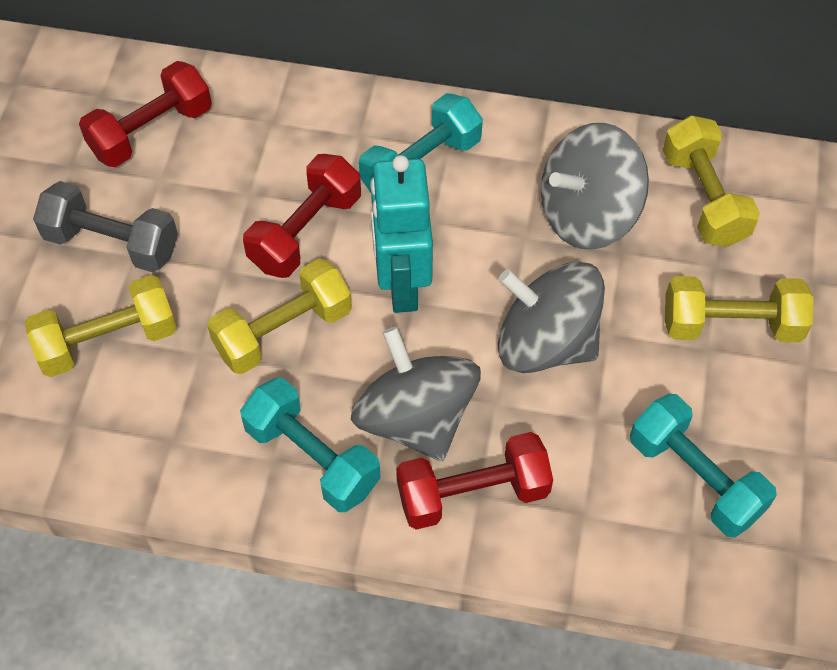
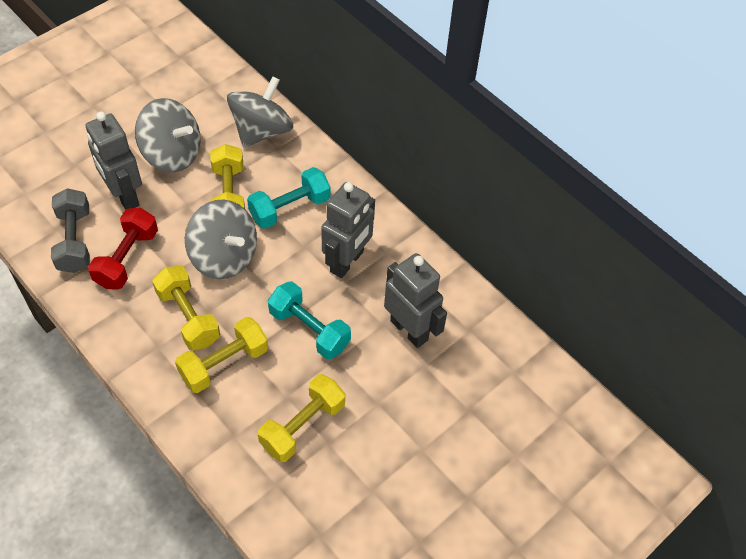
grey robot: none = 0 -> [86,111,142,210] [321,182,375,278] [384,253,447,348] = 3
red dumbbell: [79,61,212,167] [243,154,361,278] [396,432,553,530] = 3 -> [88,208,158,289] = 1
turquoise dumbbell: [240,378,381,512] [359,93,483,192] [630,394,777,537] = 3 -> [247,167,330,229] [268,281,351,359] = 2
turquoise robot: [370,155,433,313] = 1 -> none = 0

